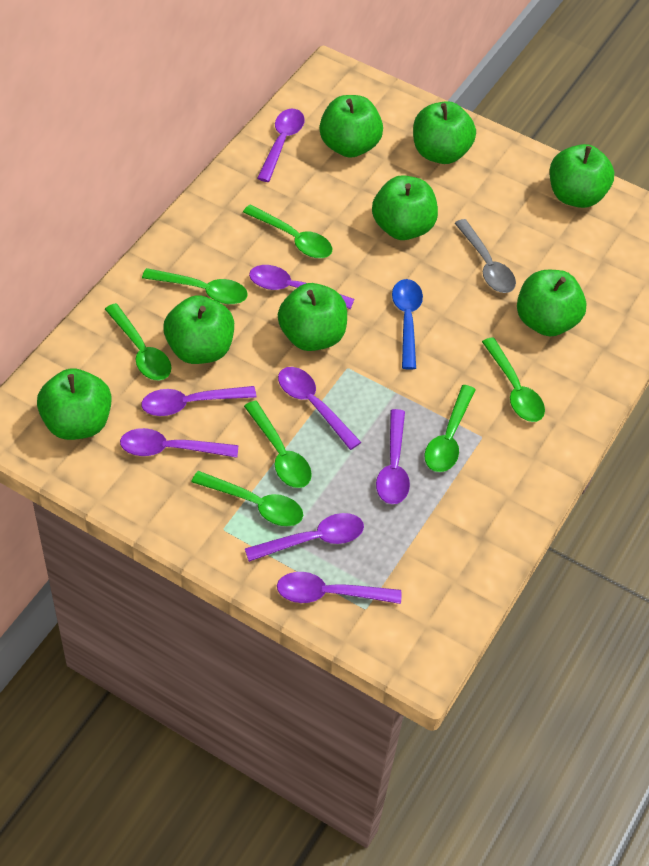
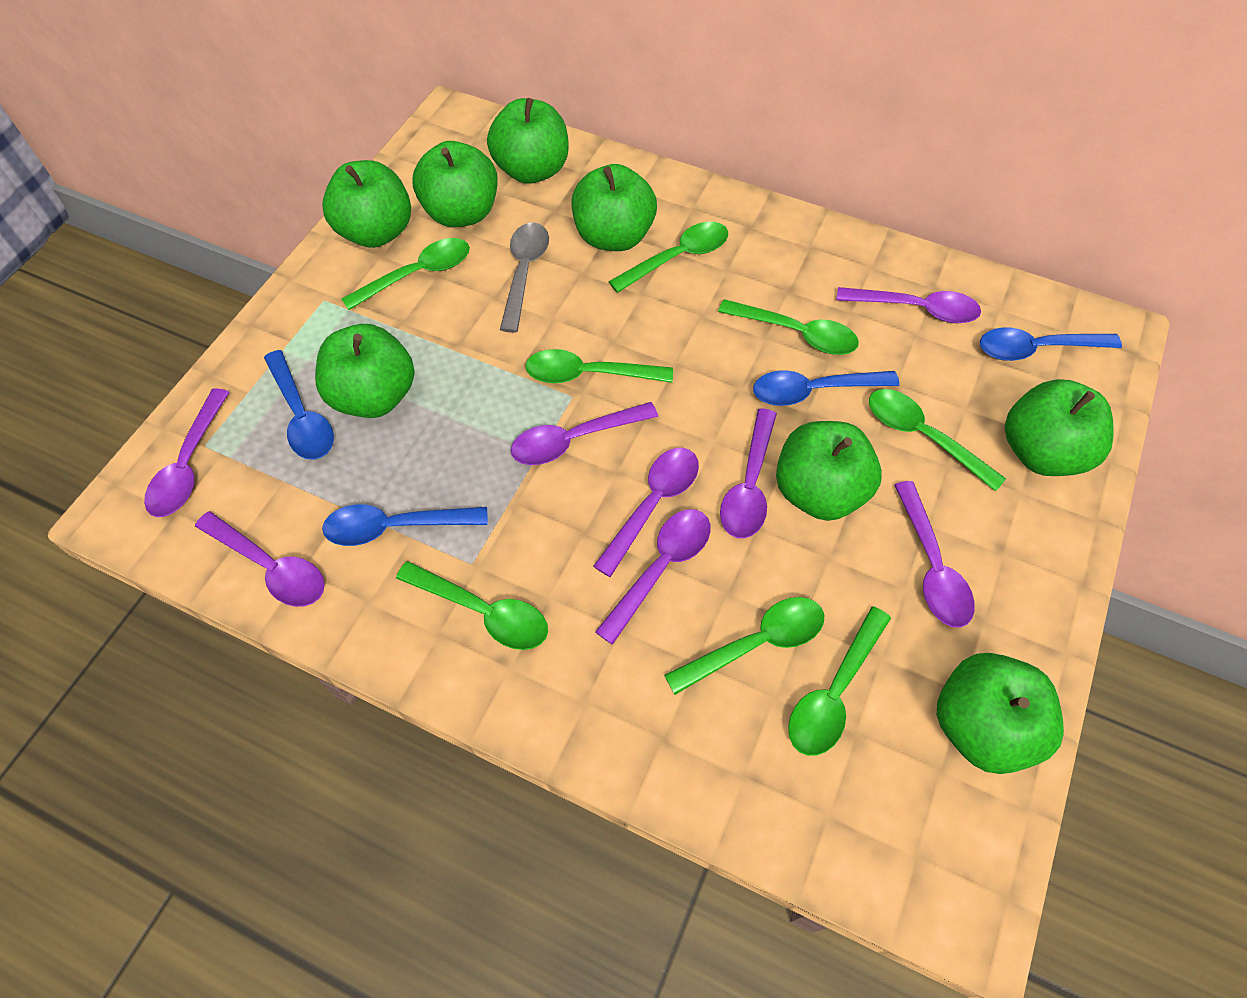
blue spoon: [392,279,423,370] = 1 -> [264,350,334,460] [322,504,488,546] [753,370,900,406] [980,327,1122,361] = 4
green spoon: [105,303,172,381] [142,268,248,304] [191,471,303,526] [243,205,332,258] [244,401,312,488] [425,385,476,472] [482,337,545,422] = 7 -> [342,238,470,310] [396,561,548,650] [525,349,673,383] [608,222,728,293] [664,597,824,695] [718,299,859,355] [788,607,891,756] [869,389,1006,491] = 8

